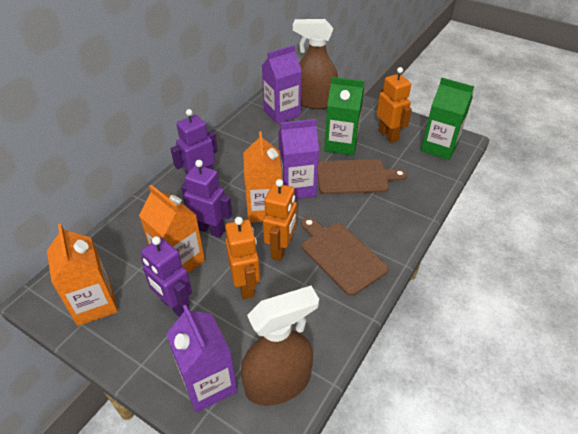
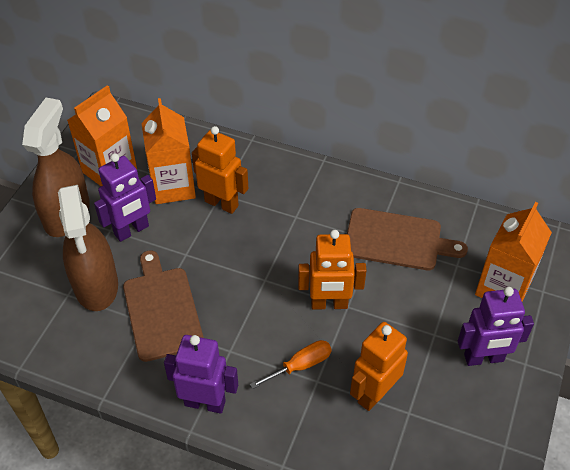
green carton: [324,77,364,156] [421,78,474,160] = 2 -> none = 0
orange screwdriver: none = 0 -> [250,340,332,389] = 1
purple carton: [166,305,238,413] [261,45,302,124] [278,119,319,199] = 3 -> none = 0

